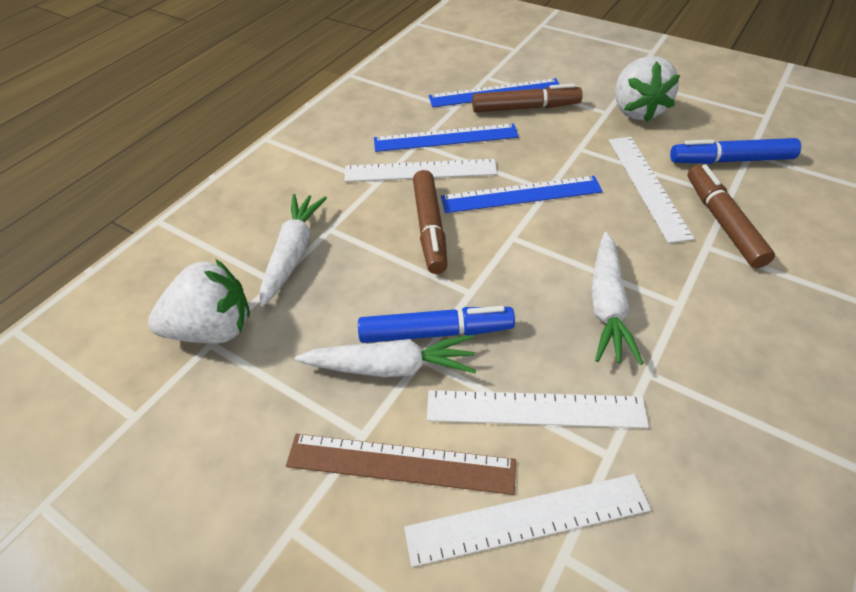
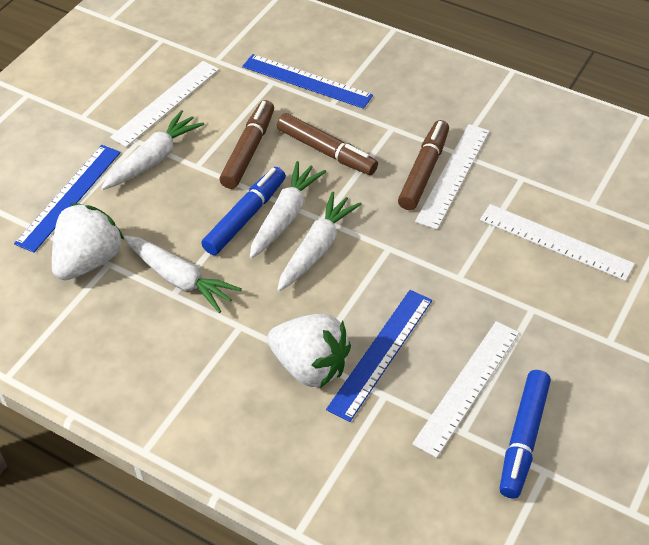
brown ruler: [286,434,516,495] = 1 -> none = 0
white carrot: [260,194,327,307] [295,335,476,377] [591,232,643,365] = 3 -> [101,110,204,190] [124,236,241,313] [250,161,326,259] [277,192,362,292] = 4

